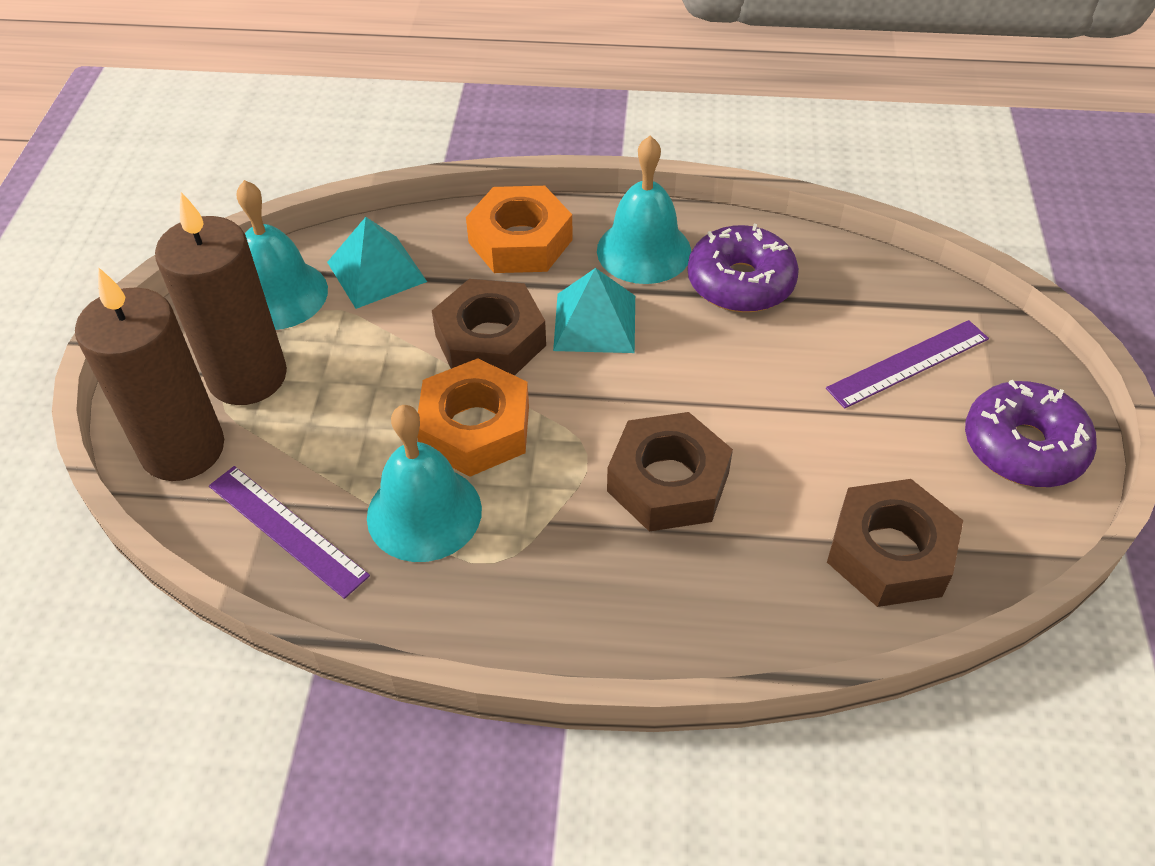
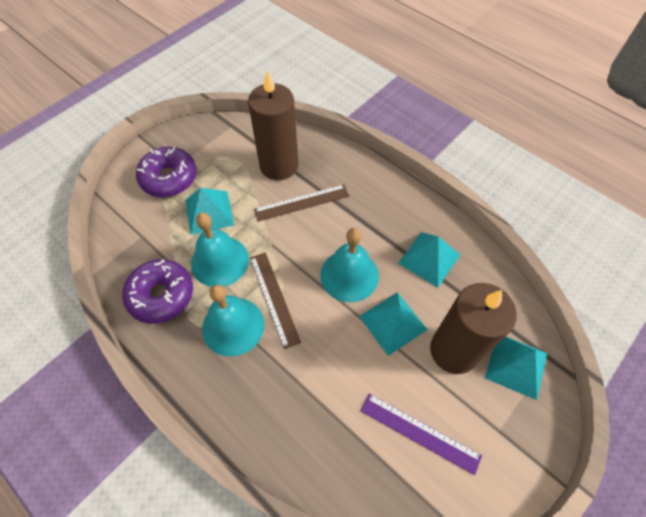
brown nut: [432,279,546,376] [607,412,733,532] [827,479,963,607] = 3 -> none = 0
brown ruler: none = 0 -> [250,252,301,349] [254,184,349,222] = 2
orange nut: [417,358,529,477] [466,186,573,273] = 2 -> none = 0
purple ruler: [209,466,370,599] [826,320,989,409] = 2 -> [361,394,482,475] = 1
turquoise pyramid: [327,217,427,309] [553,268,635,353] = 2 -> [185,188,234,235] [359,292,428,356] [398,232,460,288] [485,336,547,400] = 4

